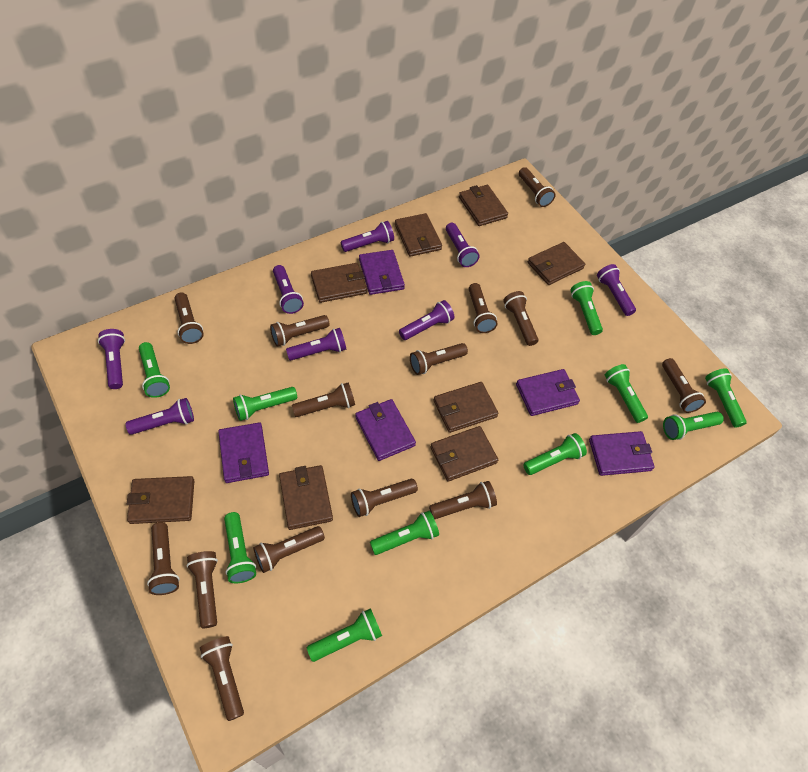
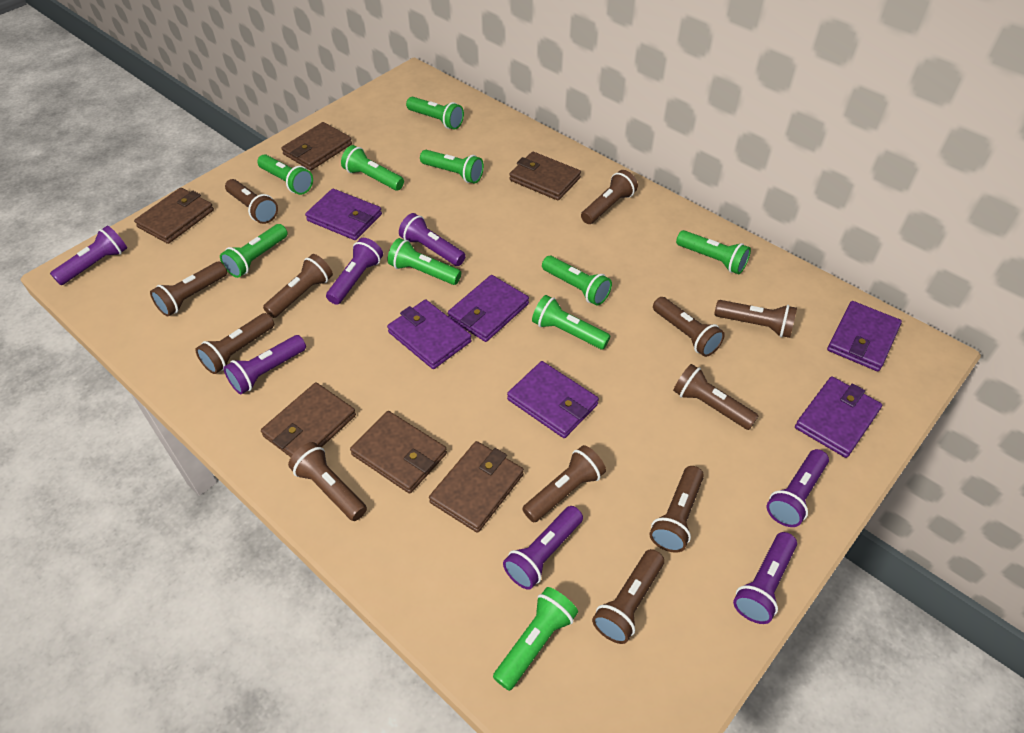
brown flashlight: [147,522,180,595] [174,292,204,344] [187,551,218,628] [200,636,244,721] [253,526,325,573] [270,315,329,347] [292,382,355,417] [351,479,418,517] [410,343,468,375] [429,481,497,519] [469,283,498,333] [503,291,538,346] [519,167,555,207] [662,358,706,413] = 14 -> [150,262,227,316] [195,313,274,374] [225,179,278,224] [263,254,333,318] [288,442,367,521] [522,445,606,522] [581,170,638,224] [592,549,664,644] [650,466,704,553] [653,297,725,357] [673,364,758,430] [714,300,797,338] = 12
brown wallet: [127,476,194,524] [279,465,333,530] [311,263,367,303] [395,213,442,257] [430,426,498,482] [433,382,499,433] [459,185,508,226] [528,242,585,285] = 8 -> [134,188,214,244] [261,382,356,457] [282,122,352,170] [350,411,447,494] [429,441,524,533] [509,152,581,201] = 6
purple flashlight: [98,329,125,389] [126,398,194,435] [273,265,304,314] [286,328,346,360] [341,221,394,252] [399,300,454,340] [446,223,479,267] [597,264,636,316] = 8 -> [50,226,127,285] [223,335,306,394] [326,238,383,305] [399,213,466,266] [503,506,583,590] [733,532,797,624] [767,449,829,527] = 7
purple wallet: [218,422,269,483] [355,399,416,461] [359,250,405,295] [516,369,580,416] [589,431,655,476] = 5 -> [305,189,382,240] [387,299,472,369] [448,275,529,342] [507,361,599,438] [795,376,882,458] [827,301,902,371] = 6

